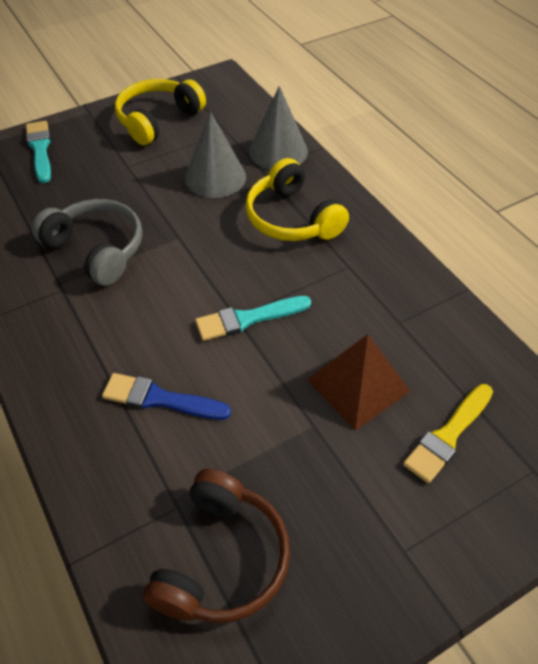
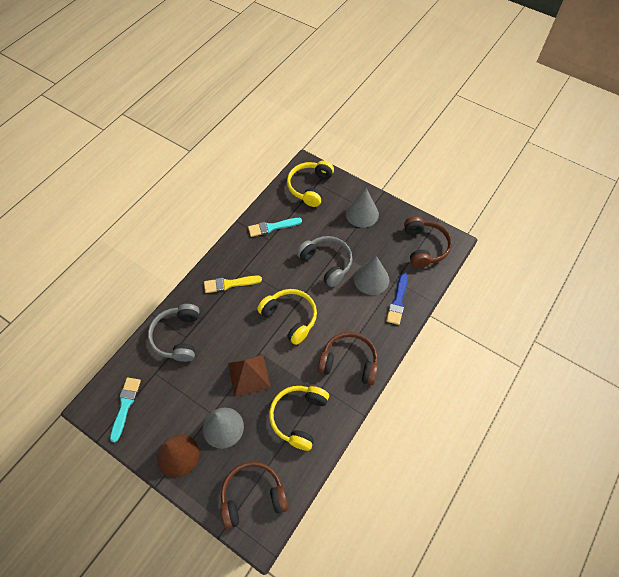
brown cone: none = 0 -> [157,434,199,477] = 1
brown headphones: [143,469,290,623] = 1 -> [220,462,289,529] [318,332,378,385] [404,216,452,268] = 3
grey cone: [185,112,246,198] [249,86,308,170] = 2 -> [203,408,244,449] [346,188,379,228] [354,256,389,295] = 3
grey headphones: [32,199,142,286] = 1 -> [148,304,200,362] [296,236,352,287] = 2
yellow headphones: [115,79,206,145] [245,158,349,241] = 2 -> [257,289,317,345] [269,386,329,451] [287,160,334,207] = 3

